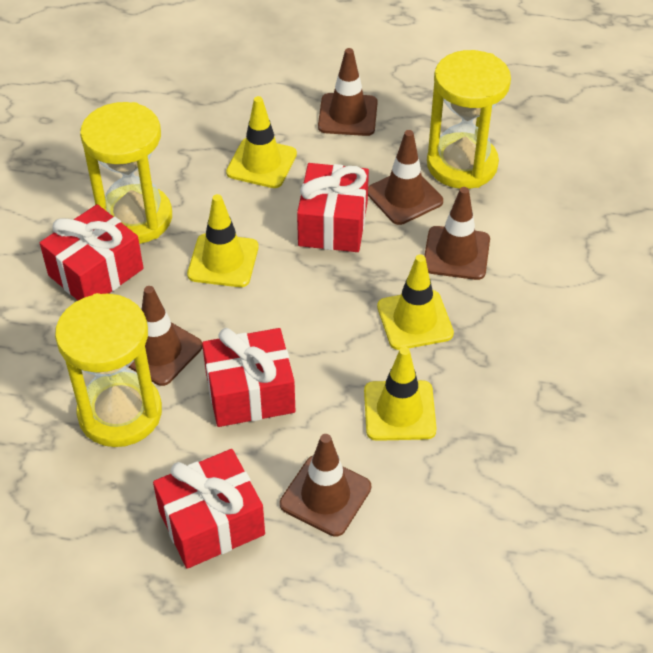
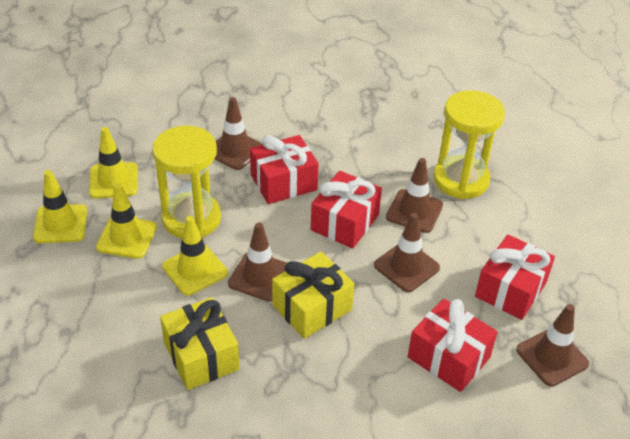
yellow gift: none = 0 -> [160,297,240,390] [272,252,355,339] = 2
yellow hourglass: [55,293,162,447] [80,102,172,244] [427,50,511,189] = 3 -> [152,126,221,238] [433,90,505,199] = 2

